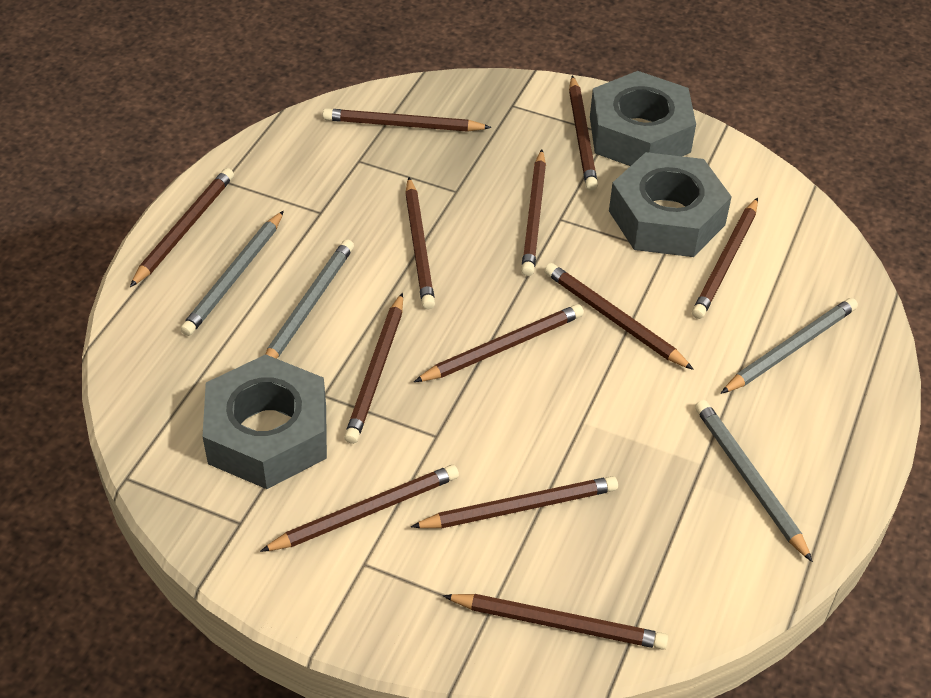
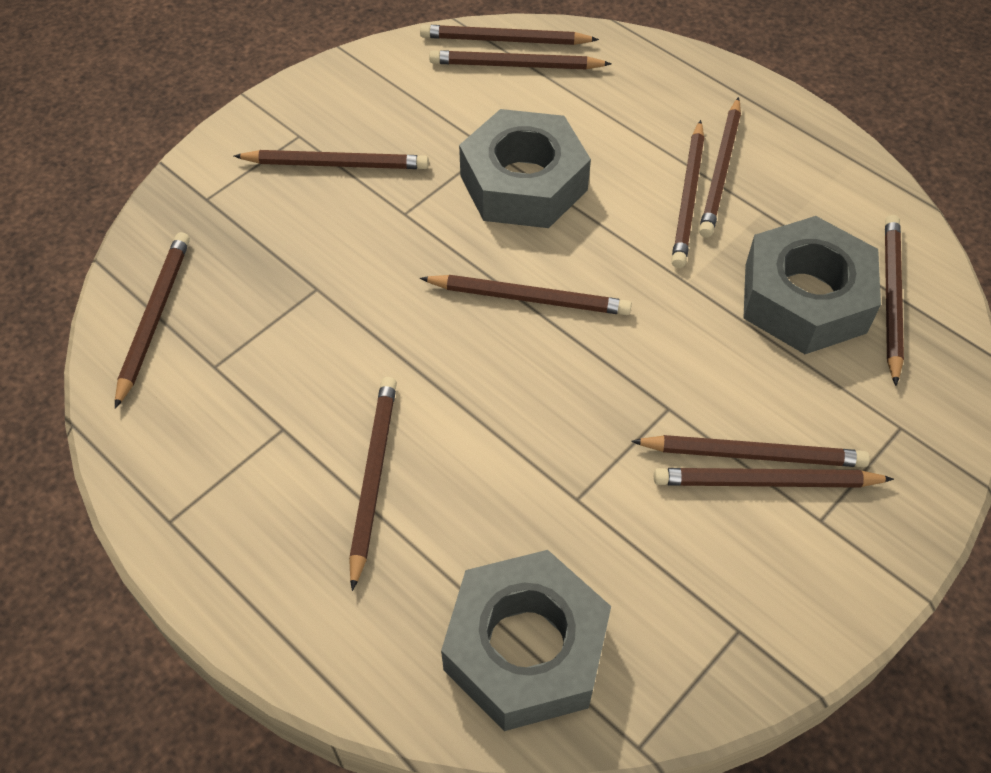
brown pencil: [130,168,234,287] [260,465,459,552] [323,108,492,132] [344,293,403,444] [405,177,435,309] [411,476,618,529] [414,304,584,382] [443,594,668,650] [521,149,546,276] [544,263,694,370] [569,76,598,191] [692,198,758,319] = 12 -> [115,232,190,409] [234,150,429,169] [349,377,397,591] [420,25,599,45] [420,275,632,315] [429,50,612,69] [631,435,870,467] [654,468,894,488] [671,120,704,268] [699,97,741,237] [885,215,904,386] = 11
grey pencil: [180,210,284,336] [265,239,354,359] [695,400,813,562] [721,298,858,394] = 4 -> none = 0

